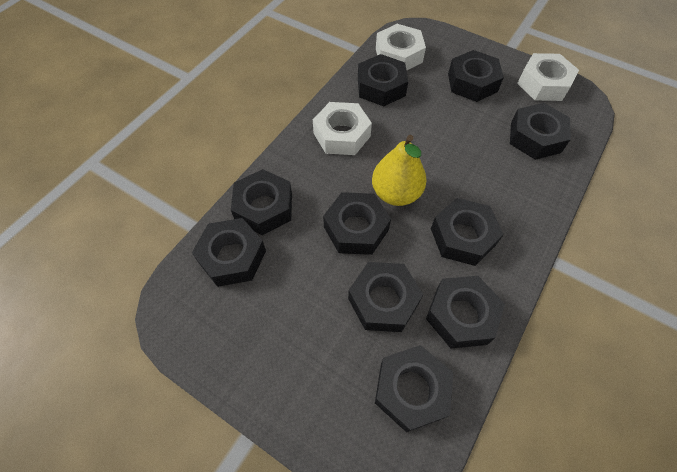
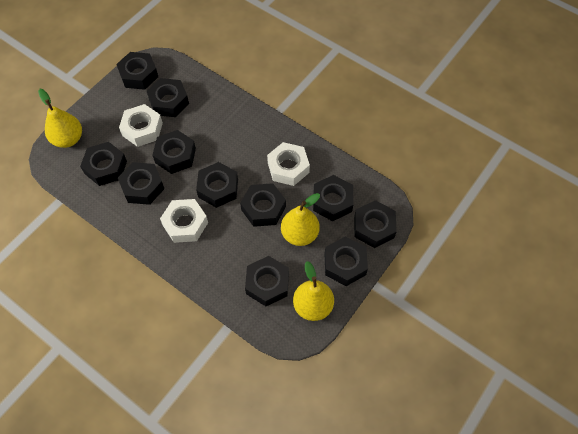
black nut: [192,218,266,287] [231,169,292,235] [323,192,391,255] [348,262,423,332] [358,54,408,107] [375,345,453,432] [426,276,505,348] [431,198,504,266] [448,50,504,102] [510,103,571,160] = 10 -> [80,142,127,186] [116,52,158,90] [118,162,165,205] [147,78,189,117] [152,130,196,174] [196,162,238,208] [240,183,286,227] [245,256,289,306] [313,175,353,221] [325,236,368,286] [354,200,397,248] = 11
yellow pear: [372,135,427,206] = 1 -> [38,89,82,148] [281,193,320,246] [293,261,334,321] = 3

